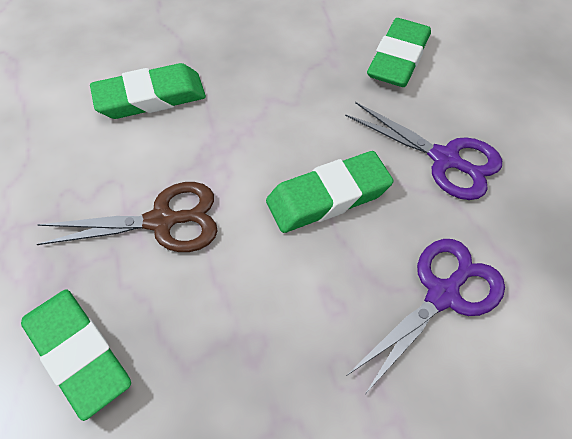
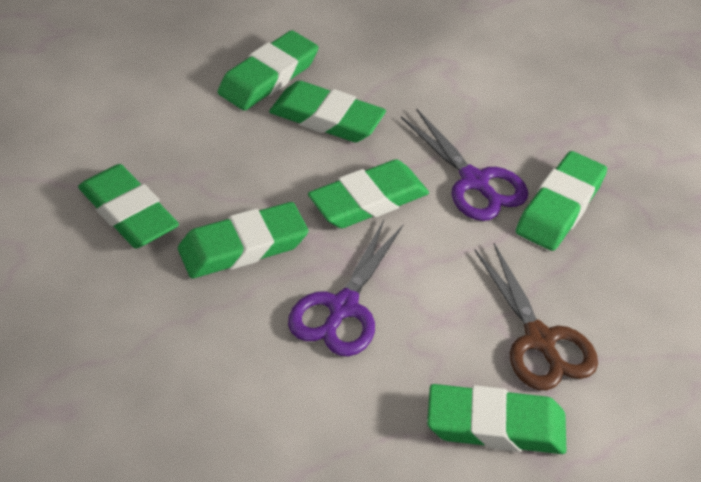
green eraser: [21,289,131,421] [90,63,206,119] [266,151,394,233] [367,18,431,87] = 4 -> [78,164,179,248] [178,202,308,278] [218,30,318,111] [269,81,386,142] [308,159,429,229] [427,384,566,454] [516,151,607,251] = 7

